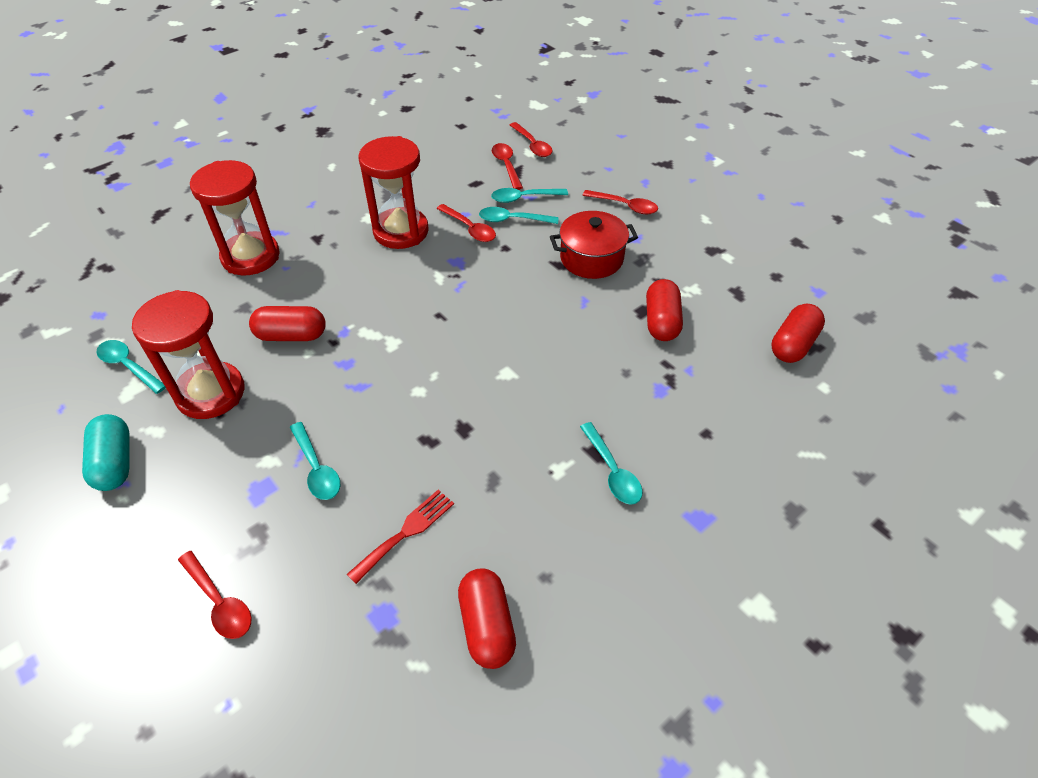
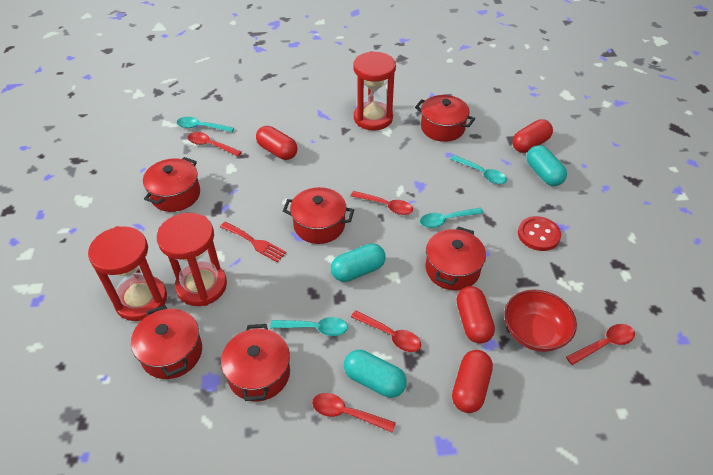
red bowl: none = 0 -> [504,290,577,352] = 1
red button: none = 0 -> [518,216,561,251] = 1
red pot: [550,211,638,279] = 1 -> [131,305,202,379] [143,157,200,212] [221,324,290,401] [283,187,354,244] [415,95,475,142] [425,226,486,291] = 6
turquoise capsule: [82,414,130,491] = 1 -> [331,243,386,282] [344,350,407,398] [526,145,567,186] = 3
turquoise spoon: [97,340,166,394] [290,422,340,500] [479,207,559,224] [491,188,568,203] [580,422,643,505] = 5 -> [177,117,234,133] [270,317,348,336] [420,207,484,228] [450,155,507,184] = 4

